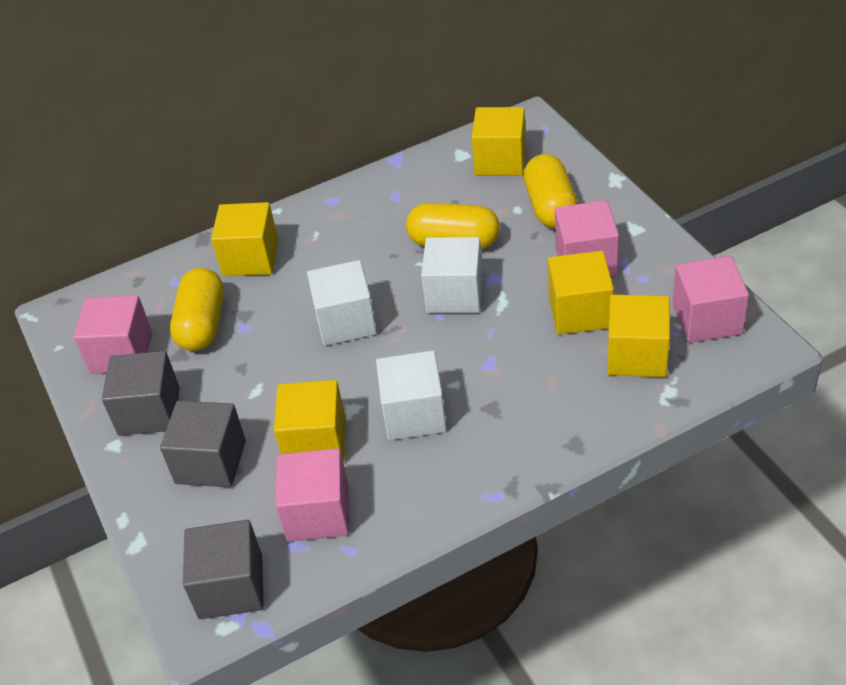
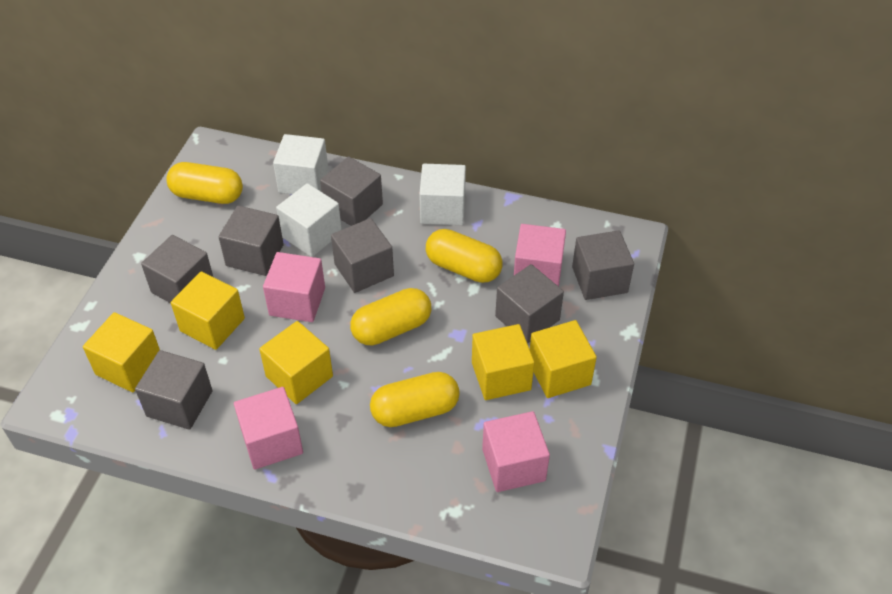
grey cube: [102,351,180,436] [160,401,246,487] [183,520,264,619] = 3 -> [135,350,213,430] [141,235,213,303] [219,206,284,276] [320,156,383,226] [331,218,394,293] [495,264,564,343] [572,230,634,300] = 7
yellow capsule: [170,268,224,351] [406,203,500,249] [523,154,578,229] = 3 -> [166,162,243,204] [350,288,431,346] [370,372,460,427] [426,229,502,283] = 4

